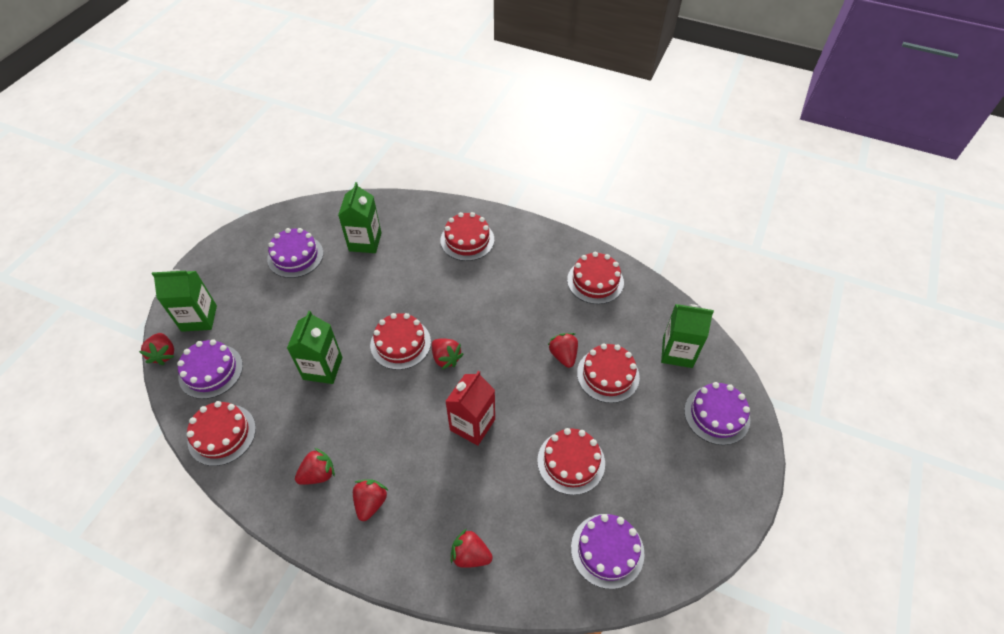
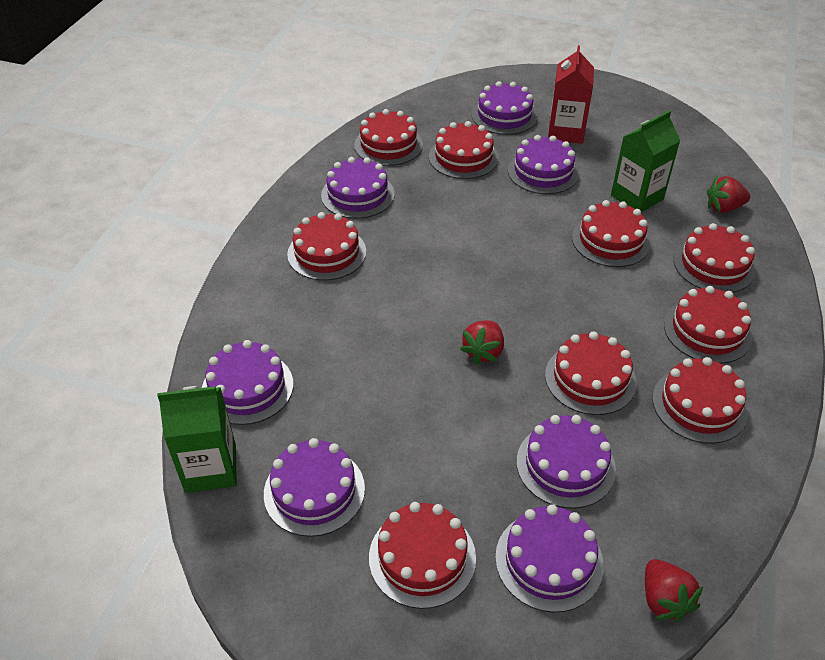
green carton: [152,269,217,332] [287,311,343,384] [338,182,381,253] [661,304,714,368] = 4 -> [157,386,237,493] [611,110,680,213] = 2
purple cake: [177,339,243,399] [267,228,323,278] [571,514,644,589] [684,382,750,445] = 4 -> [202,340,293,425] [264,438,365,537] [321,157,394,219] [472,81,538,135] [495,504,604,613] [508,135,579,194] [516,415,616,509] = 7
red cake: [187,401,256,466] [370,313,431,370] [441,212,494,261] [537,428,605,495] [567,252,624,304] [577,343,640,403] = 6 -> [287,212,366,281] [354,109,423,166] [369,502,476,609] [429,121,499,179] [545,331,637,415] [572,200,651,267] [652,357,748,444] [664,286,753,364] [673,223,756,293] = 9
red strawberry: [139,333,175,365] [295,448,335,485] [353,479,389,521] [432,339,463,369] [451,529,493,568] [548,333,578,368] = 6 -> [460,320,504,364] [645,559,704,622] [707,176,750,213] = 3

